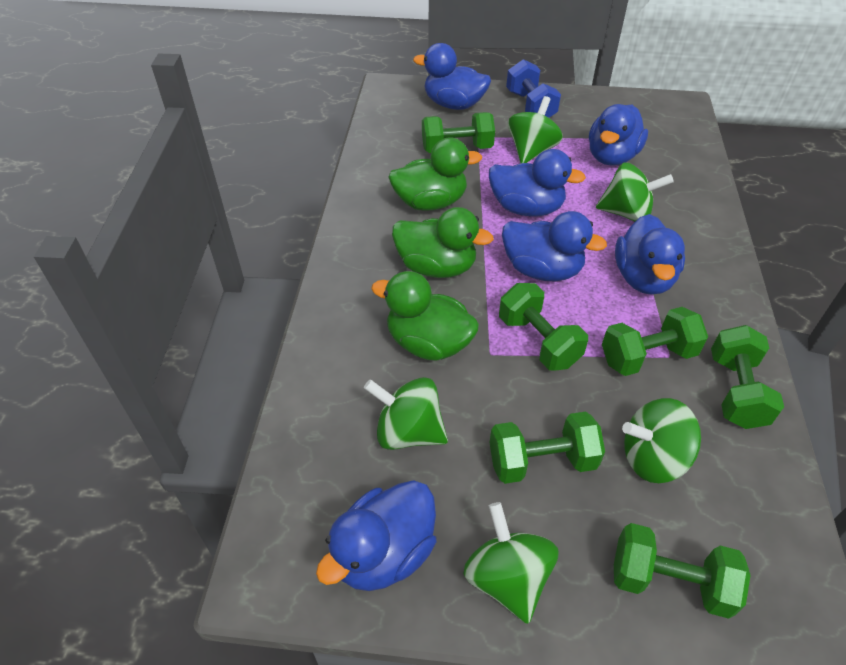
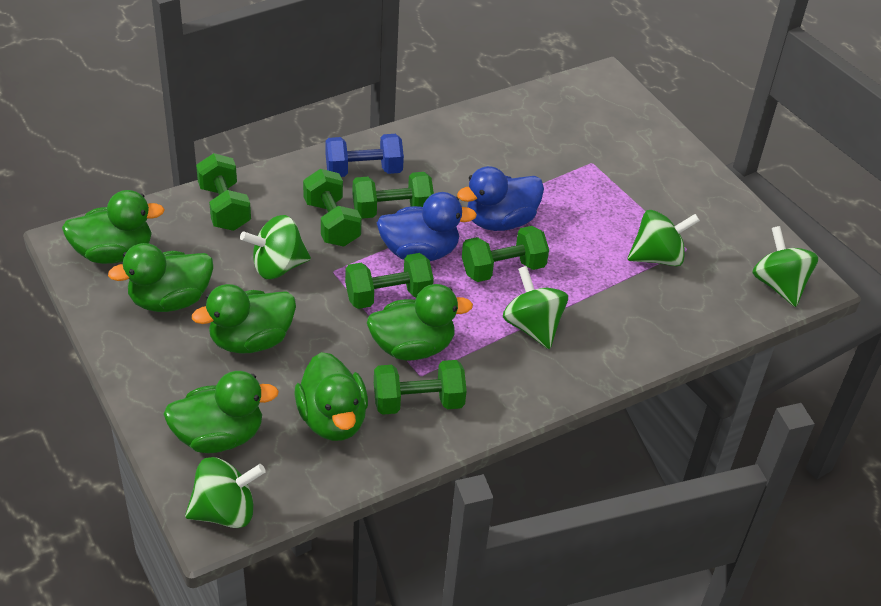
blue duck: [316,480,437,591] [413,43,491,110] [489,149,586,217] [502,211,607,281] [589,104,648,166] [615,214,685,295] = 6 -> [377,192,477,261] [457,166,544,231] = 2
green duck: [371,271,479,360] [388,137,482,211] [392,207,494,278] = 3 -> [62,190,165,264] [108,243,213,312] [163,371,279,453] [192,284,296,354] [294,352,368,441] [367,284,473,361] = 6

